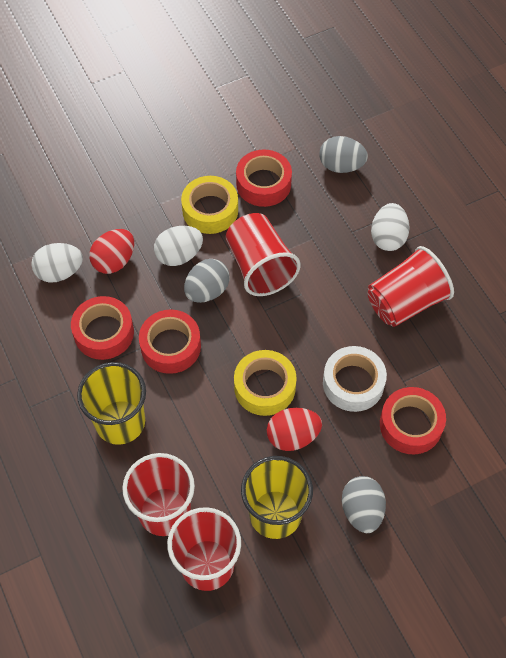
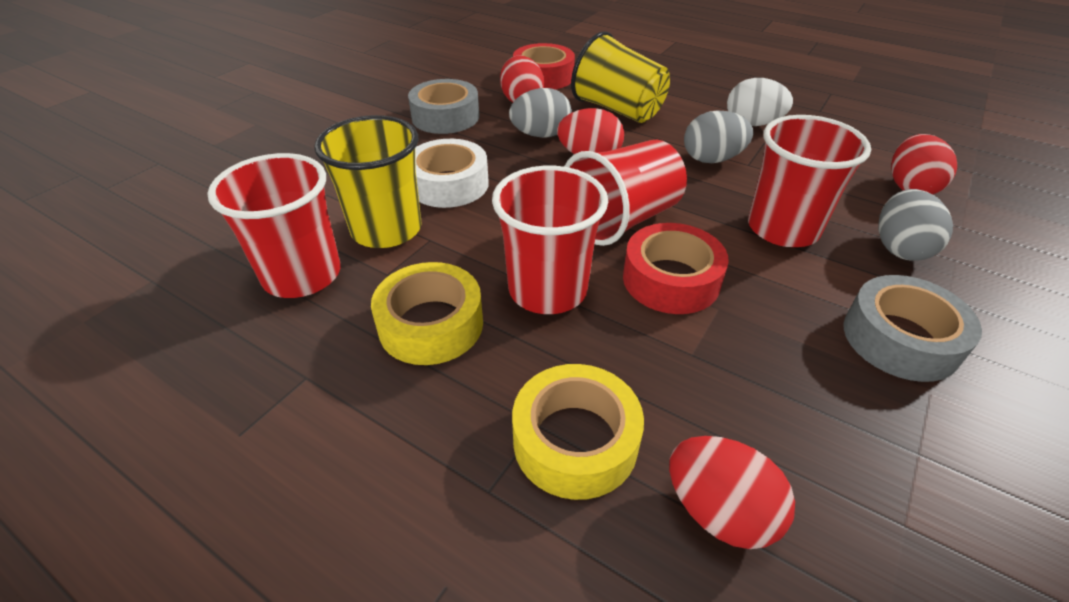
grey tape: none = 0 -> [408,79,479,134] [844,275,982,382] = 2
red egg: [89,229,134,274] [267,408,322,451] = 2 -> [500,55,544,102] [557,108,624,154] [669,436,795,549] [891,134,957,195] = 4
red tape: [71,296,134,360] [139,310,201,374] [236,150,292,207] [380,387,446,454] = 4 -> [513,43,575,90] [623,223,729,314] = 2
white egg: [31,243,83,283] [154,226,203,266] [371,203,410,251] = 3 -> [727,78,793,126] = 1

